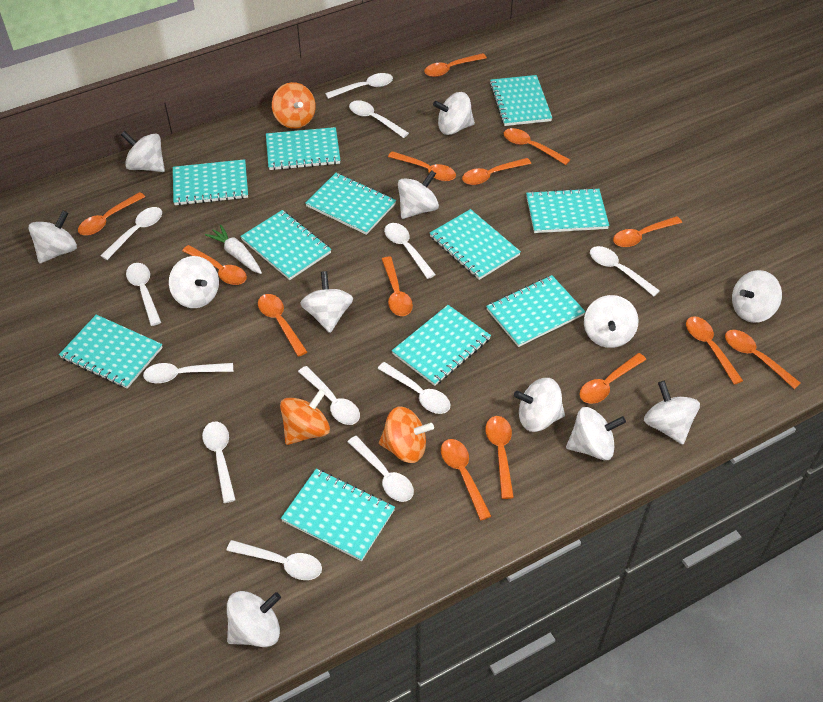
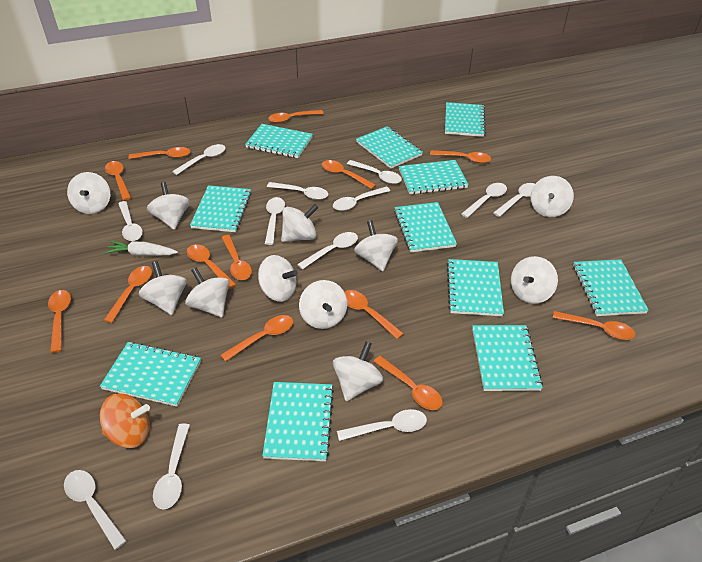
orange spinning top: [272,82,316,129] [280,389,330,445] [379,407,434,463] = 3 -> [100,393,150,448] = 1
orange spoon: [78,192,145,235] [182,245,247,285] [258,294,307,357] [382,257,413,316] [388,151,456,181] [424,53,487,77] [441,439,491,520] [462,158,531,185] [486,416,514,499] [504,128,570,165] [579,353,646,404] [613,216,682,247] [686,316,743,385] [725,330,801,389] = 14 -> [48,290,71,353] [104,266,152,323] [105,161,131,200] [128,147,190,159] [187,244,236,289] [220,315,293,362] [221,235,252,280] [268,110,324,123] [322,160,376,189] [345,290,404,339] [373,356,443,410] [430,150,491,163] [553,311,635,340] = 13
white spinning top: [29,210,77,264] [121,131,165,172] [169,256,219,308] [227,591,281,647] [300,271,353,333] [398,170,439,219] [433,92,475,135] [514,378,565,432] [566,407,626,460] [584,295,639,348] [644,381,700,445] [732,270,782,323] = 12 -> [67,172,110,214] [139,261,187,315] [147,182,190,230] [185,267,229,318] [258,255,298,302] [281,204,318,242] [299,280,347,329] [333,342,383,401] [354,220,398,271] [511,256,558,304] [531,176,574,217] = 11

